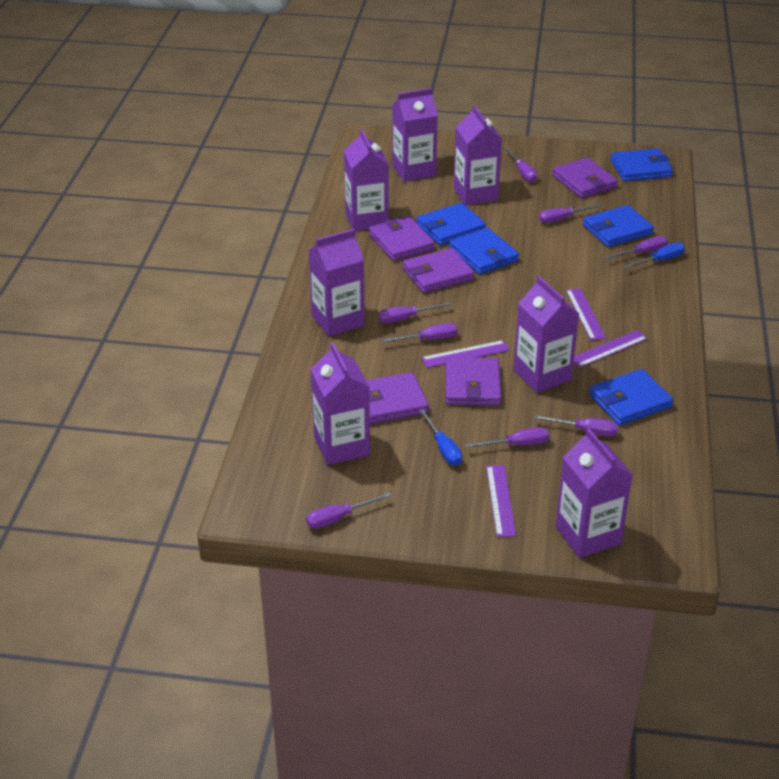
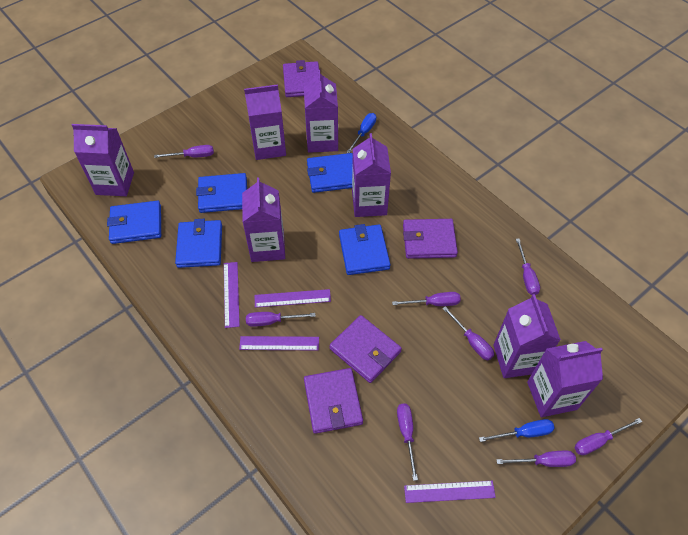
purple wallet: [366,372,429,424] [369,216,435,261] [403,248,474,293] [445,357,501,406] [552,158,618,198] = 5 -> [283,60,319,97] [304,368,363,434] [329,315,402,383] [403,219,458,259] = 4

